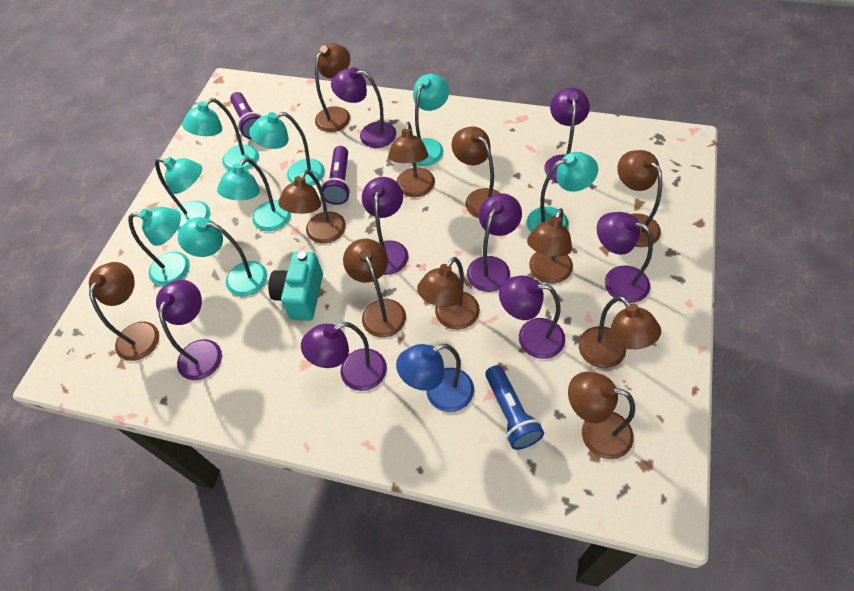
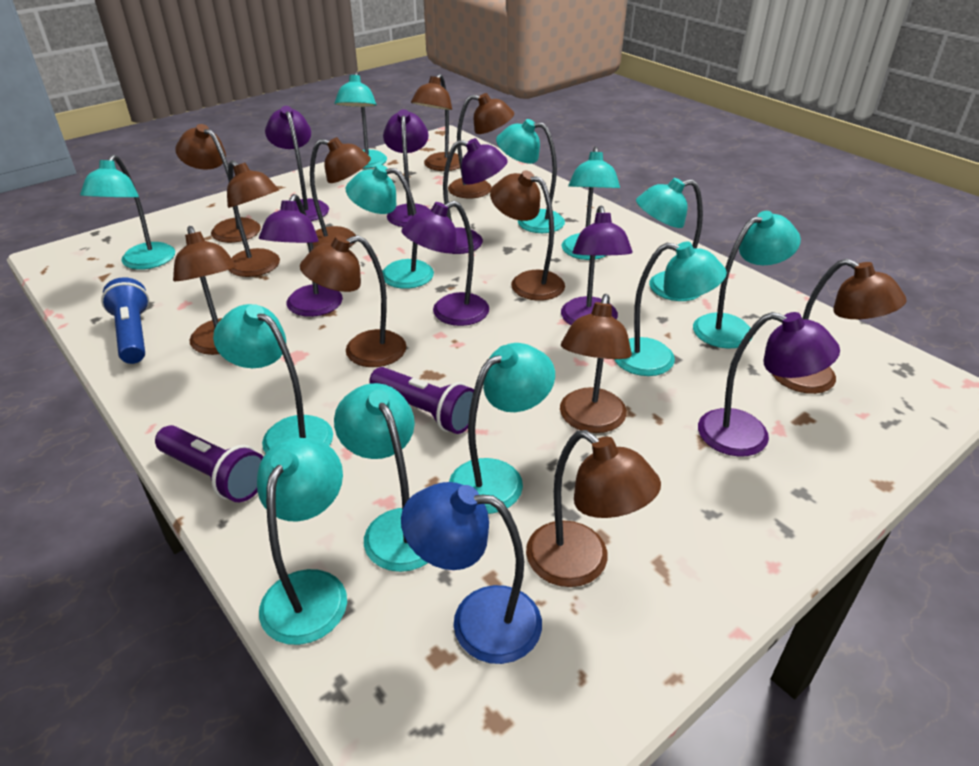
purple lamp: [156,280,222,380] [301,322,387,391] [331,67,396,148] [362,177,408,275] [467,193,522,292] [499,276,565,359] [544,88,590,183] [597,212,653,303] = 8 -> [259,194,343,317] [265,106,329,221] [383,109,430,227] [401,201,489,326] [443,138,508,254] [561,206,633,325] [698,312,840,457] = 7
turquoise camera: [268,252,323,321] = 1 -> none = 0
turquoise lamp: [128,207,190,286] [155,157,210,230] [178,217,268,296] [182,98,259,171] [217,158,291,231] [249,112,325,186] [413,74,450,166] [527,152,598,232] = 8 -> [80,154,175,270] [213,304,333,453] [257,438,347,645] [334,72,387,169] [334,383,428,572] [346,164,434,289] [449,343,555,514] [496,119,565,233] [561,147,620,260] [614,241,727,376] [636,178,703,301] [693,211,801,349] = 12

